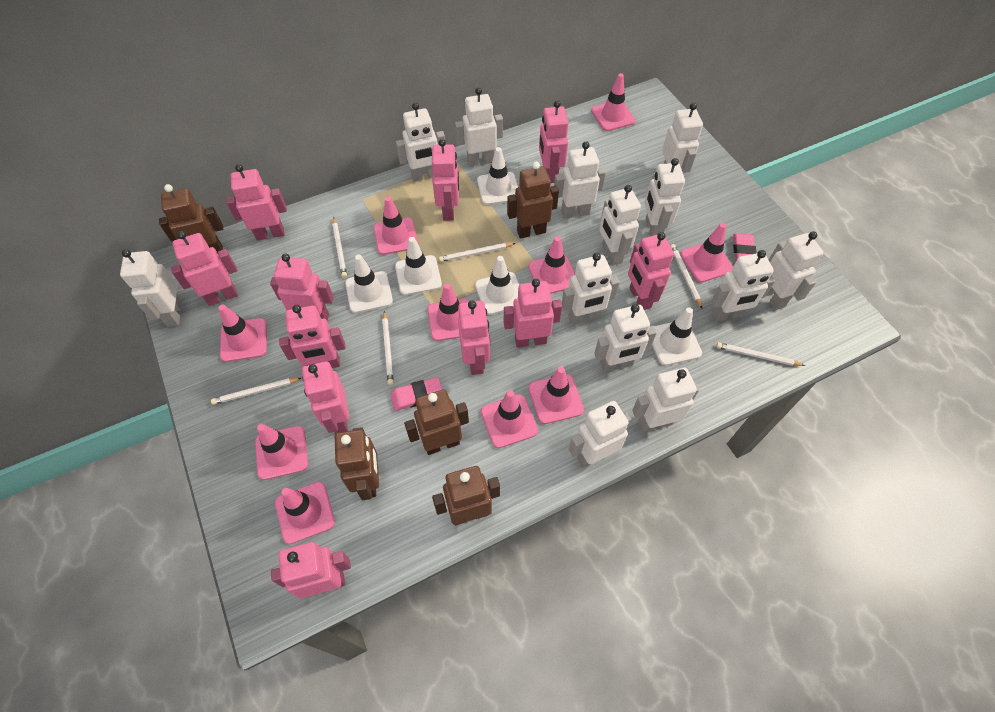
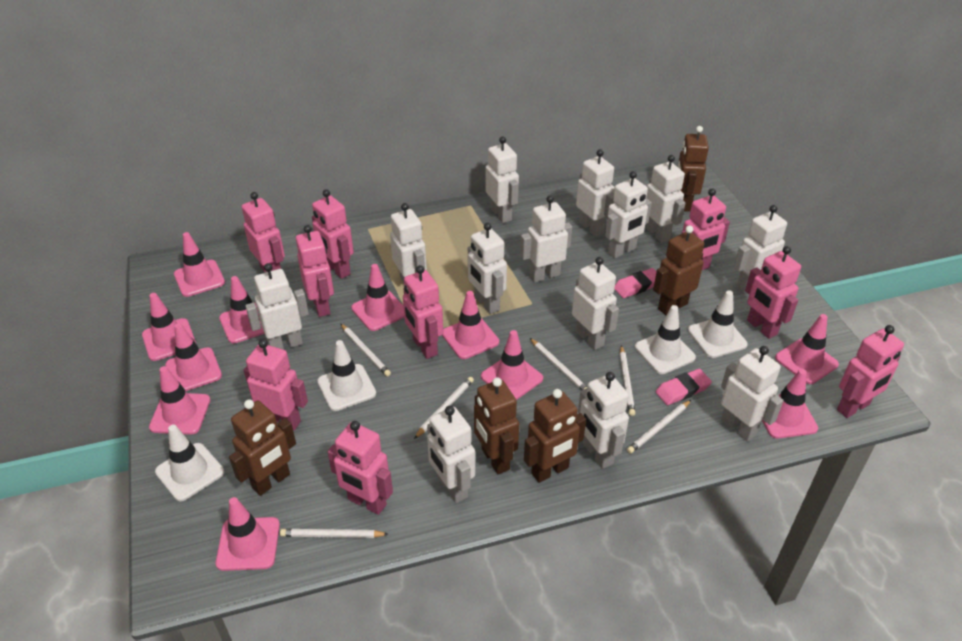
pink robot: [171,231,238,306] [226,164,287,241] [270,253,334,321] [271,542,351,598] [279,305,346,368] [302,361,349,434] [432,139,459,221] [458,301,490,375] [504,279,562,348] [539,100,569,183] [628,232,674,310] = 11 -> [242,192,285,272] [244,339,308,431] [296,225,334,317] [312,189,354,279] [327,421,393,515] [403,265,443,359] [681,188,730,270] [745,246,801,339] [837,325,904,418] = 9
pink traffic cone: [219,305,267,362] [255,424,308,480] [275,482,335,544] [374,196,418,255] [428,283,470,341] [481,390,538,448] [528,236,575,294] [528,367,584,424] [591,73,636,131] [680,223,733,282] = 10 -> [142,293,196,361] [149,366,210,435] [165,323,222,391] [174,232,225,297] [216,497,280,571] [219,276,265,343] [351,264,404,331] [442,291,499,359] [481,330,543,400] [762,369,818,439] [775,314,839,384] = 11
white traffic cone: [345,255,393,313] [395,237,442,295] [475,256,519,315] [477,147,518,205] [652,307,702,366] = 5 -> [155,425,224,501] [317,340,376,411] [635,305,696,374] [688,290,748,358] = 4

